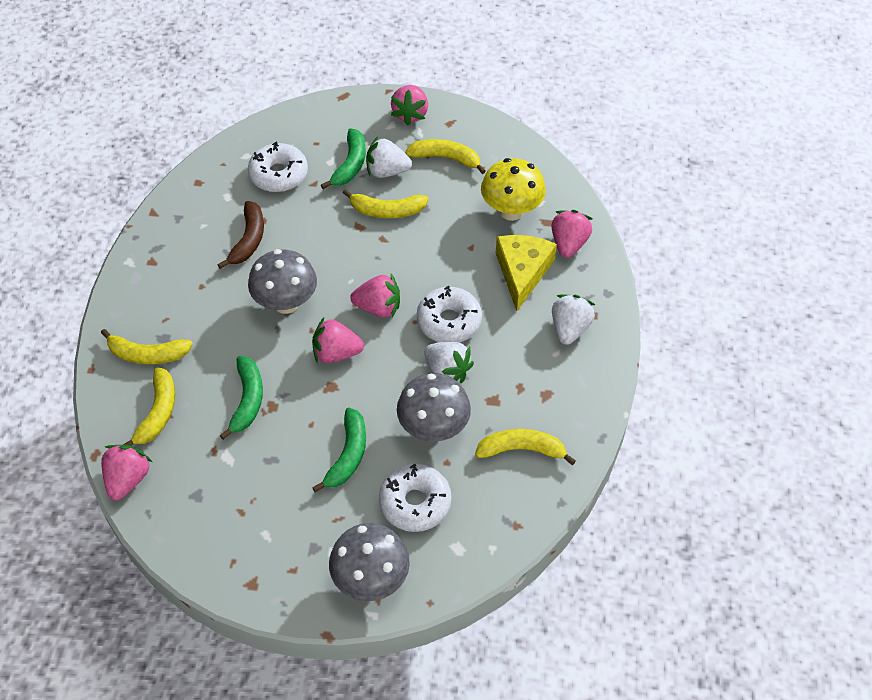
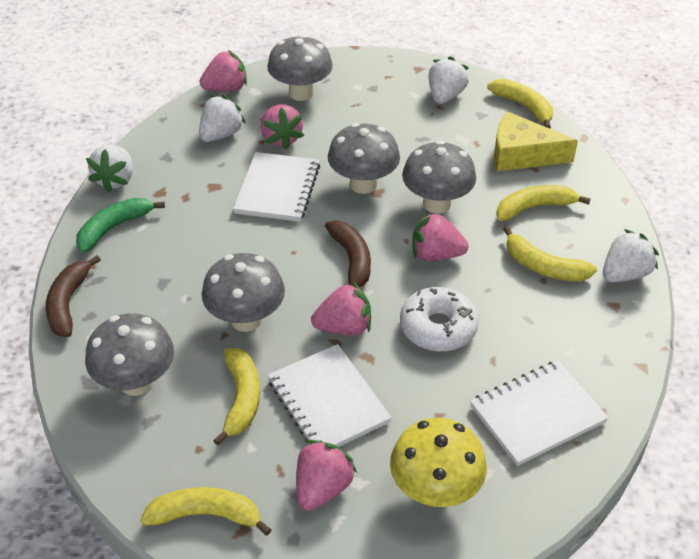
brown banana: [217,201,264,269] = 1 -> [46,255,101,337] [325,221,371,287] = 2
green banana: [220,356,263,440] [312,408,366,492] [321,128,366,189] = 3 -> [76,198,165,253] = 1
grey mushroom: [248,249,317,314] [329,523,410,601] [397,373,471,442] = 3 -> [85,313,174,396] [202,253,285,332] [267,34,333,101] [328,123,400,194] [402,140,476,214] = 5
white donut: [248,142,308,192] [379,463,452,532] [417,286,482,342] = 3 -> [400,287,479,352] = 1
white notebook: none = 0 -> [233,152,320,222] [268,344,392,447] [470,361,609,466] = 3
white strawberry: [366,136,412,178] [424,342,474,383] [552,294,595,345] = 3 -> [86,145,133,193] [199,95,246,142] [428,56,469,104] [603,229,659,282] = 4

